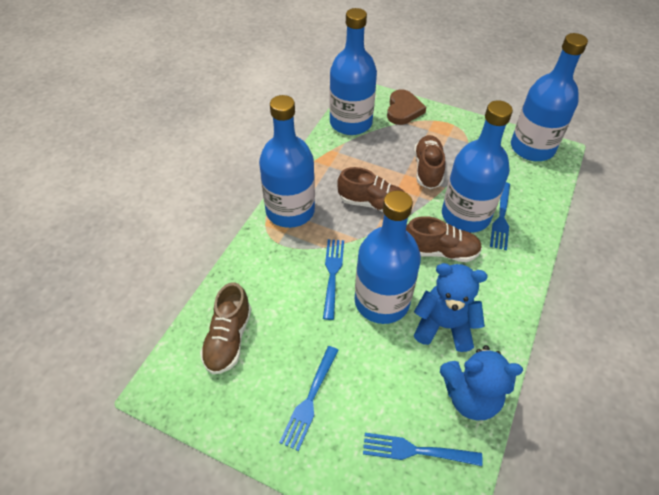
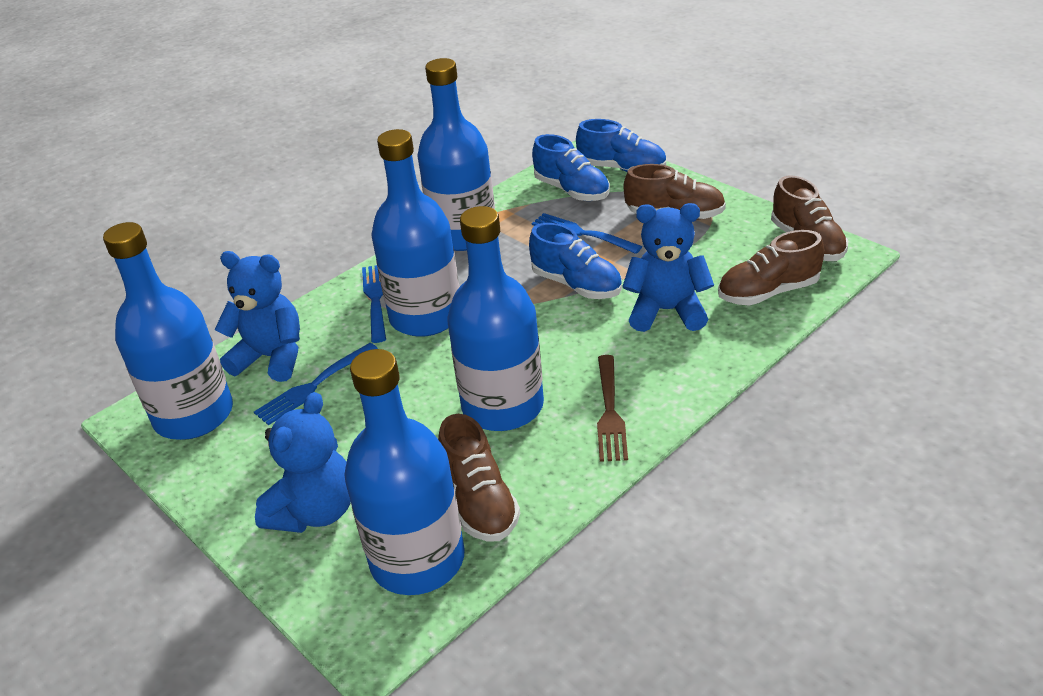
blue fork: [279,346,339,451] [323,239,344,320] [363,433,483,466] [490,182,510,250] = 4 -> [254,343,378,425] [362,265,386,343] [532,213,642,254] = 3
blue shoe: none = 0 -> [529,223,622,299] [532,134,610,201] [576,119,666,172] = 3
blue teddy bear: [414,263,488,352] [440,345,523,420] = 2 -> [215,251,300,382] [255,392,351,533] [622,203,714,332] = 3
brown fork: none = 0 -> [597,355,628,462] = 1
brown heart: [387,90,426,125] = 1 -> none = 0

